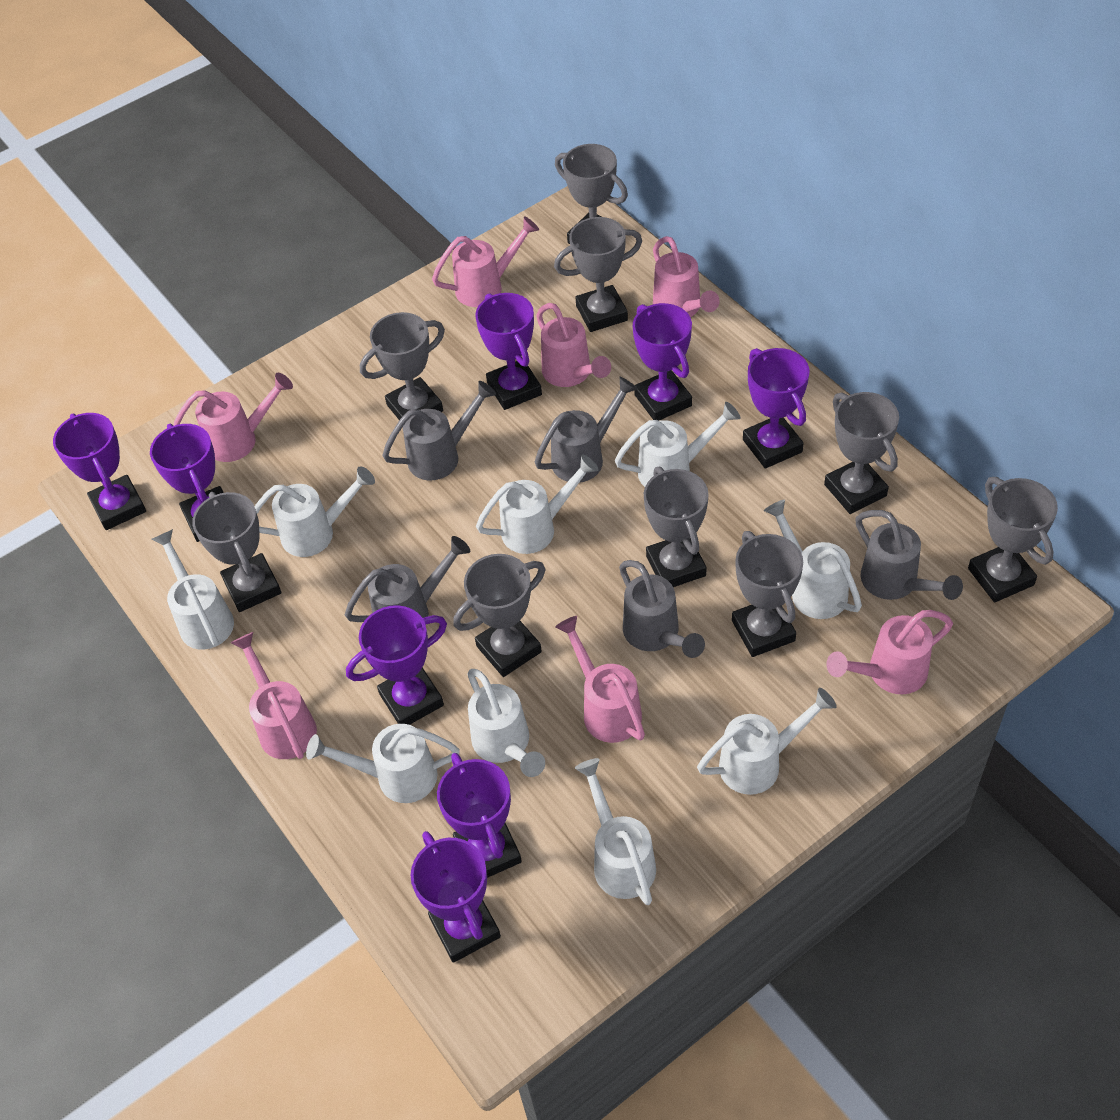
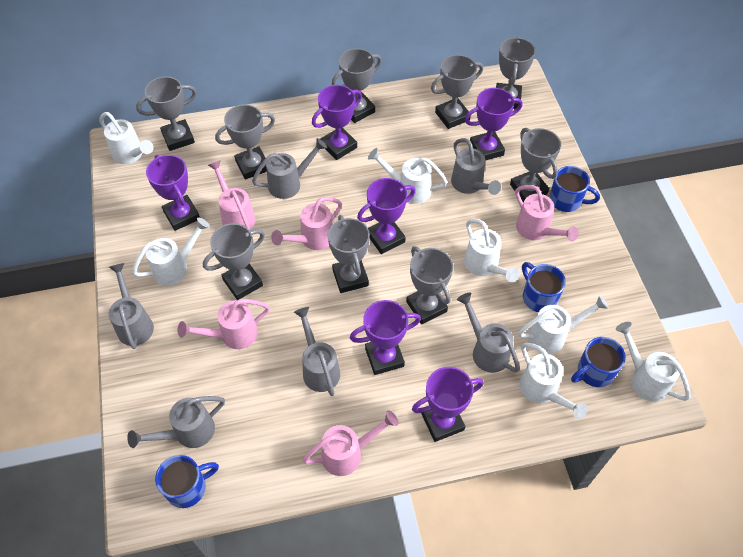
blue mug: none = 0 -> [155,455,219,508] [522,262,566,312] [549,166,600,212] [571,337,626,387] = 4
grey watering can: [345,536,470,622] [382,381,496,480] [535,377,638,483] [619,560,705,658] [855,510,963,600] = 5 -> [109,263,154,349] [127,396,225,448] [252,138,327,199] [294,307,340,396] [451,138,501,195] [457,293,520,373] = 6
pink watering can: [173,373,293,462] [231,632,317,759] [432,216,539,307] [536,303,611,387] [555,616,645,743] [653,236,720,317] [826,610,953,694] = 7 -> [177,299,270,349] [208,160,256,230] [271,197,342,250] [302,411,399,476] [515,185,579,241] = 5
purple trophy: [53,413,146,530] [150,424,224,542] [346,605,447,725] [410,831,501,963] [437,753,522,878] [475,293,542,410] [633,303,692,421] [743,348,809,469] = 8 -> [146,155,200,231] [312,85,362,160] [350,300,421,375] [357,178,416,254] [412,367,484,442] [464,88,522,161] = 6
white watering can: [151,529,234,650] [255,466,375,557] [306,724,460,803] [468,669,545,777] [476,454,599,554] [575,758,656,905] [615,402,741,487] [697,688,837,795] [764,500,862,619] = 9 -> [100,112,154,164] [132,218,210,286] [368,148,448,204] [464,219,520,282] [518,295,609,354] [520,342,588,419] [616,322,690,402] = 7

